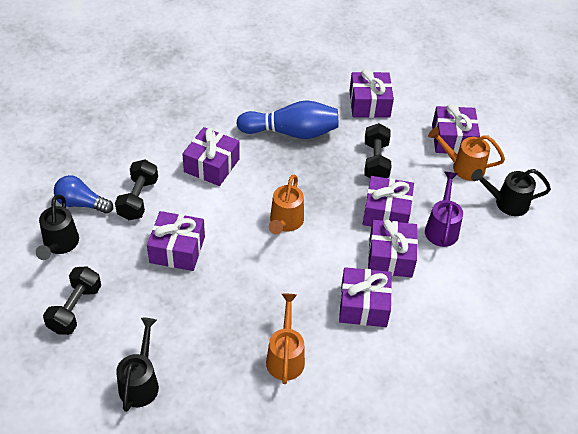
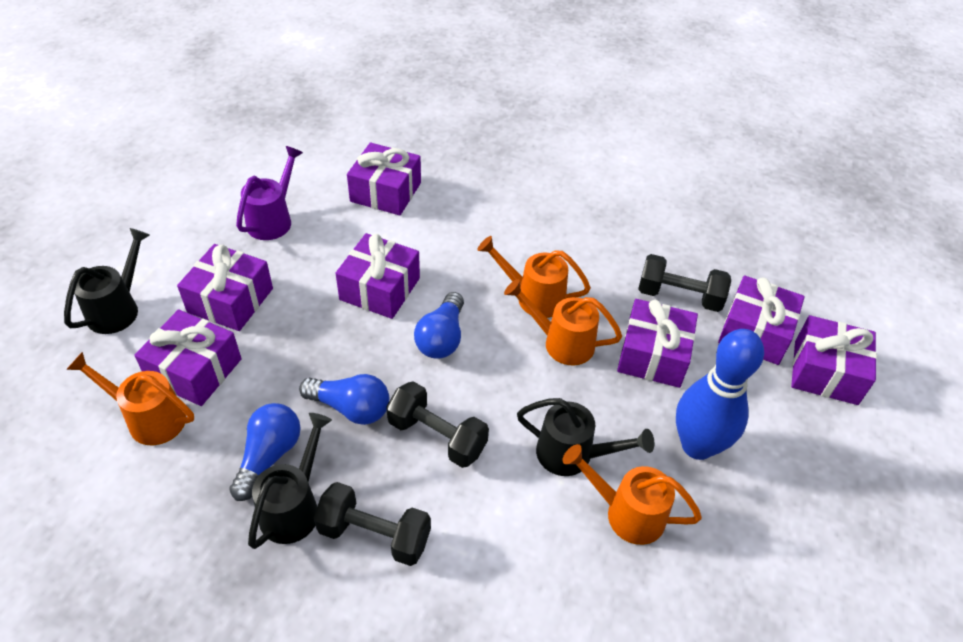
blue light bulb: [54,175,113,214] = 1 -> [229,403,301,501] [299,374,389,425] [414,292,464,359] = 3
orange watering can: [266,294,305,384] [269,175,304,234] [428,127,505,181] = 3 -> [66,352,194,445] [478,236,591,318] [504,279,622,365] [562,444,702,545] = 4

